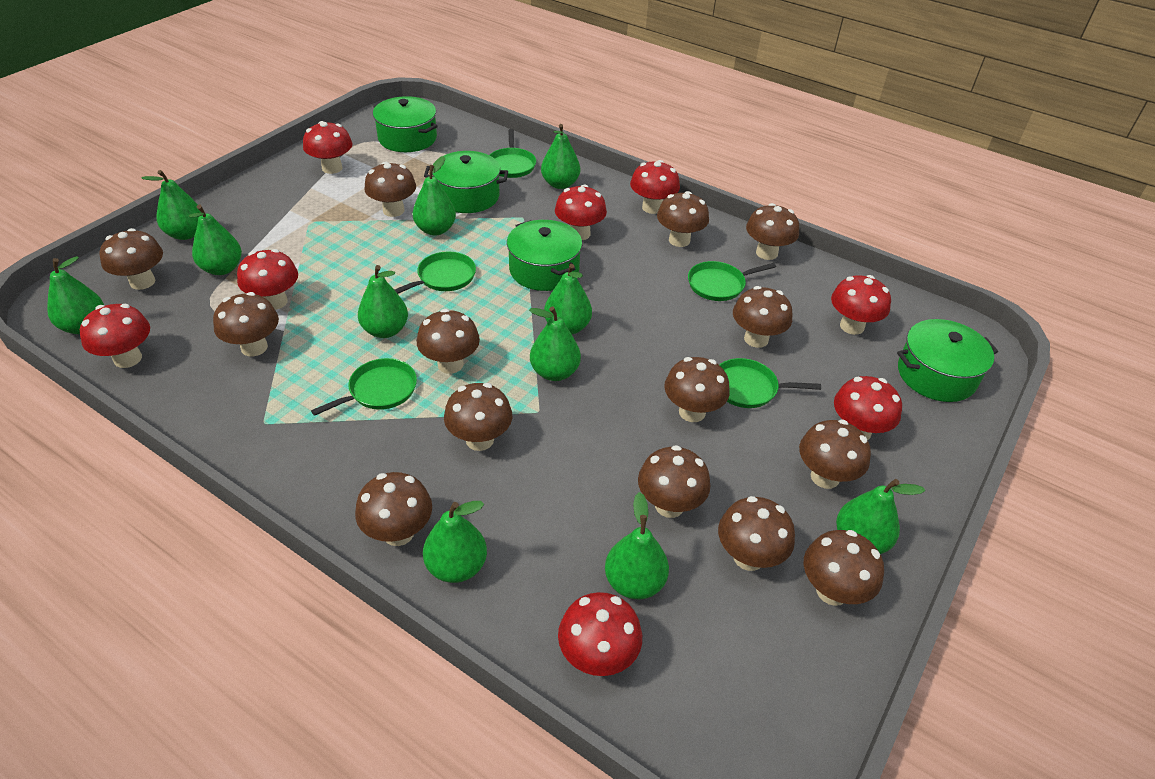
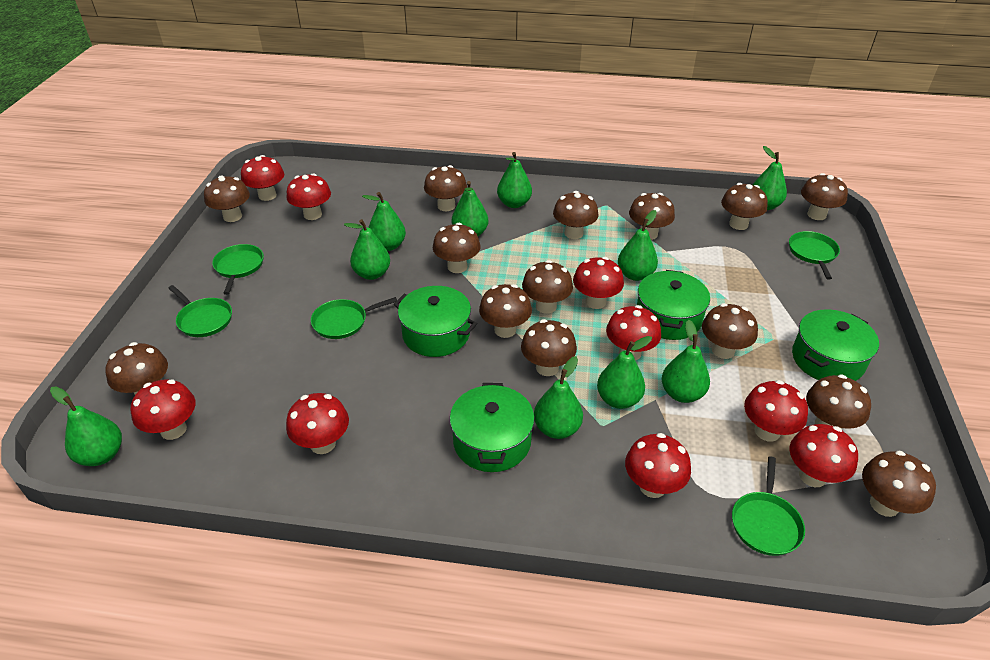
green pear: [47,256,104,334] [141,170,201,240] [189,204,242,275] [358,265,408,338] [412,156,456,235] [423,501,487,583] [529,307,581,381] [541,124,580,189] [544,264,592,334] [605,492,669,599] [836,479,925,554] = 11 -> [50,386,122,466] [344,219,390,280] [362,192,406,251] [452,181,488,236] [497,152,532,208] [534,356,583,439] [597,336,652,409] [618,210,658,281] [662,320,710,403] [753,146,787,210] = 10
red mushroom: [80,304,150,368] [237,249,298,310] [303,121,352,174] [555,184,607,240] [558,592,642,676] [630,160,680,214] [831,275,891,335] [834,376,902,440] = 8 -> [131,379,196,440] [241,155,284,201] [286,393,349,454] [287,173,331,220] [573,257,624,309] [606,305,661,361] [625,433,691,498] [744,380,808,441] [790,424,858,487] = 9

